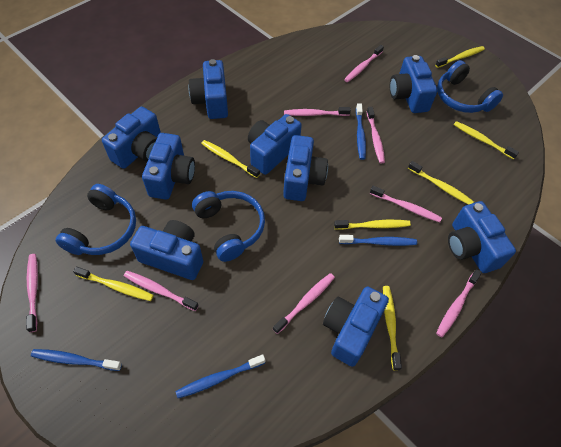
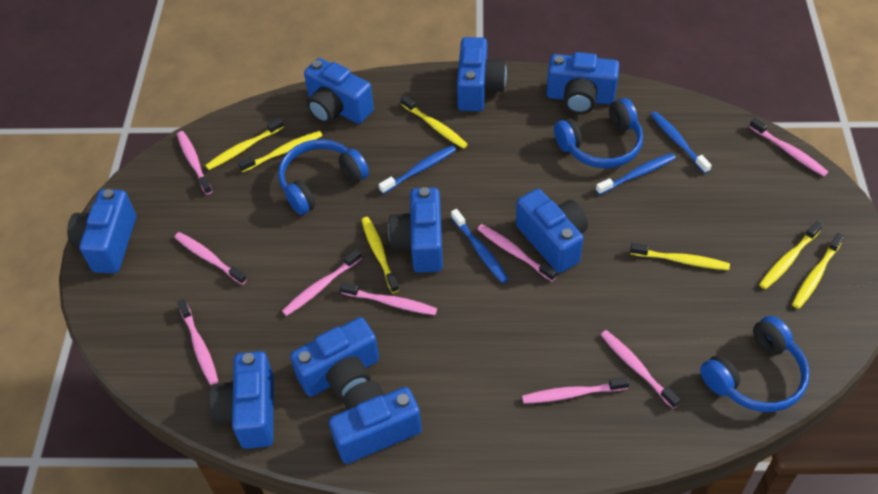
pink toothbrush: [26,254,38,332] [124,271,199,311] [273,273,335,334] [284,107,351,116] [344,45,384,82] [367,107,385,163] [370,186,442,222] [436,269,482,338] = 8 -> [175,232,247,285] [177,131,213,195] [178,299,218,385] [282,249,362,316] [340,282,437,315] [477,224,557,281] [522,377,629,404] [601,330,680,409] [749,118,828,176] = 9

